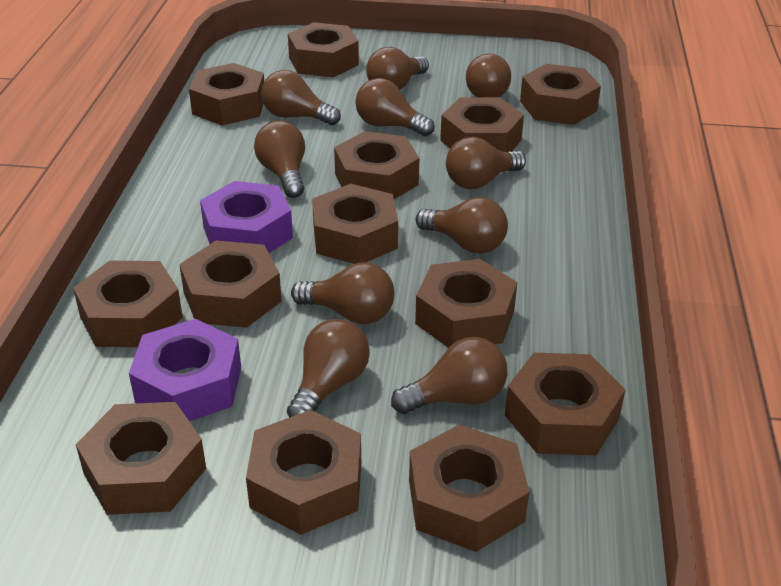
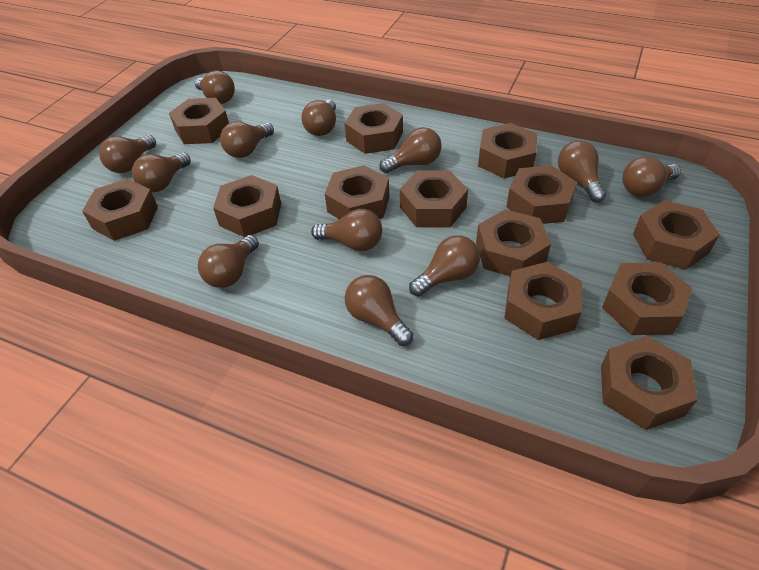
brown light bulb: [254,120,305,198] [261,70,341,125] [287,319,370,418] [291,262,394,324] [355,78,435,136] [366,47,429,90] [391,337,507,414] [416,197,508,254] [446,137,526,189] [466,54,511,97] = 10 -> [99,135,156,173] [132,152,191,192] [195,70,235,104] [198,235,259,288] [220,121,274,158] [302,100,336,136] [311,209,382,251] [345,275,413,346] [379,127,442,173] [409,235,480,297] [558,141,606,202] [622,156,681,197] = 12
purple nut: [129,319,241,421] [200,181,293,253] = 2 -> none = 0

